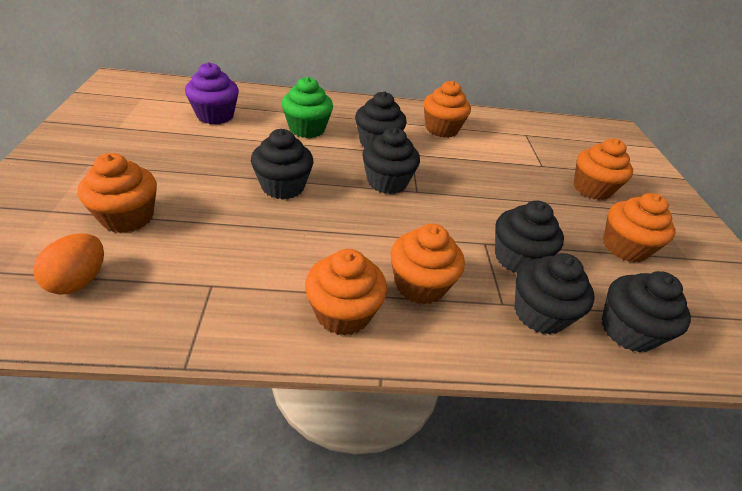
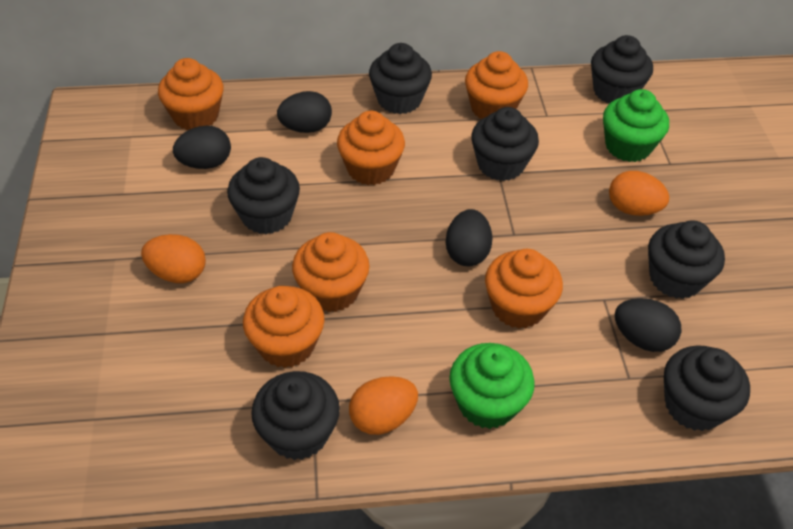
black cupcake: [251,129,314,200] [355,91,407,148] [362,127,420,194] [495,201,564,273] [514,253,594,335] [602,271,691,353] = 6 -> [227,157,300,234] [251,371,340,460] [369,43,432,114] [471,107,539,181] [591,35,653,103] [648,220,725,299] [664,345,750,431] = 7
black egg: none = 0 -> [173,126,231,169] [277,91,332,133] [446,209,493,266] [615,298,681,352] = 4
green cupcake: [282,77,333,138] = 1 -> [449,343,535,429] [603,89,669,162] = 2
orange egg: [33,234,104,295] = 1 -> [141,234,206,283] [349,376,418,435] [609,171,669,216] = 3
purple cupcake: [185,62,239,124] = 1 -> none = 0

